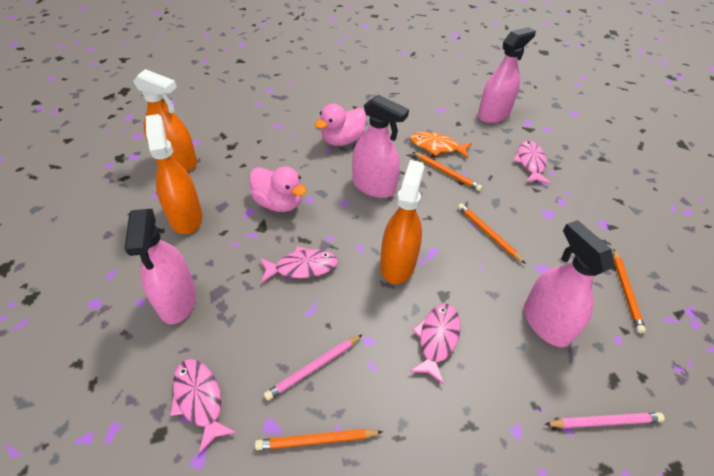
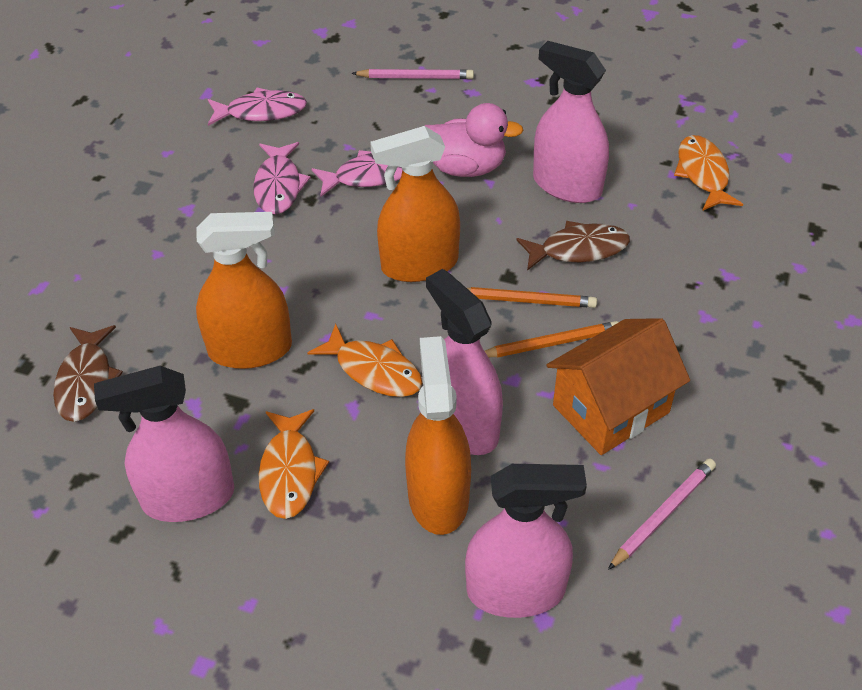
brown fish: none = 0 -> [53,325,123,422] [517,221,630,271] = 2
orange fish: [410,132,472,158] = 1 -> [259,409,329,519] [308,324,423,397] [674,135,743,211] = 3
orange house: none = 0 -> [546,318,690,455] = 1
orange pencil: [255,429,383,450] [413,152,482,191] [458,203,526,264] [613,249,646,333] = 4 -> [467,287,597,308] [485,321,619,358] = 2
pink duck: [250,166,307,212] [315,104,366,146] = 2 -> [425,103,524,177] = 1
pink fish: [170,359,237,454] [259,246,338,283] [410,304,461,385] [513,140,551,185] = 4 -> [208,88,307,126] [253,142,311,215] [311,150,402,197] = 3

